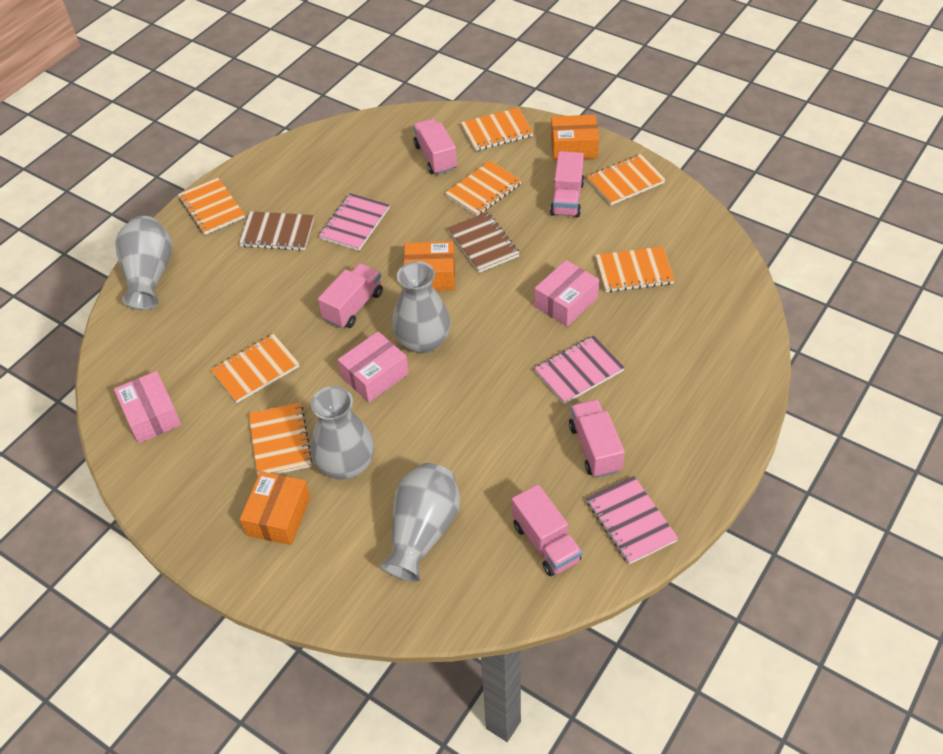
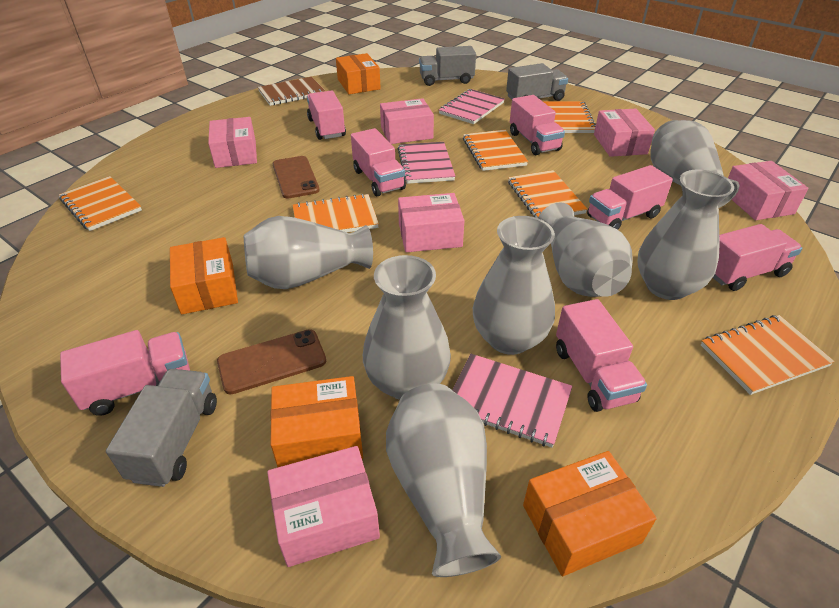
brown notebook: [239,211,314,251] [447,212,520,273] = 2 -> [258,77,325,106] = 1
brown phone: none = 0 -> [217,329,326,395] [273,156,320,199] = 2
grey truck: none = 0 -> [106,369,217,487] [419,46,476,86] [506,63,568,101] = 3
grey vase: [115,216,172,310] [311,386,374,480] [380,463,460,582] [392,261,451,353] = 4 -> [244,216,373,289] [363,255,451,400] [386,384,501,577] [473,216,555,355] [538,202,633,297] [638,170,734,300] [650,120,739,208] = 7
orange box: [240,471,310,545] [404,241,455,291] [551,115,599,160] = 3 -> [170,237,238,314] [270,376,363,467] [336,53,381,94] [523,451,657,576] = 4
orange notebook: [178,178,245,235] [210,334,300,403] [249,403,313,476] [445,161,522,216] [461,108,533,151] [587,154,666,205] [596,247,675,292] = 7 -> [59,176,142,231] [292,194,379,232] [463,130,528,171] [508,170,587,218] [543,101,596,133] [701,315,835,395] = 6
pink box: [114,371,181,443] [338,332,409,402] [534,260,599,327] = 3 -> [208,117,257,168] [267,446,380,567] [380,98,434,144] [398,193,464,252] [594,109,655,157] [728,161,809,220] = 6
pink truck: [318,263,383,329] [413,119,457,175] [512,484,582,576] [550,151,584,217] [569,399,625,478] = 5 -> [60,330,190,416] [307,90,346,140] [351,128,406,196] [510,95,565,155] [556,299,647,412] [587,165,673,230] [713,224,802,291] = 7

